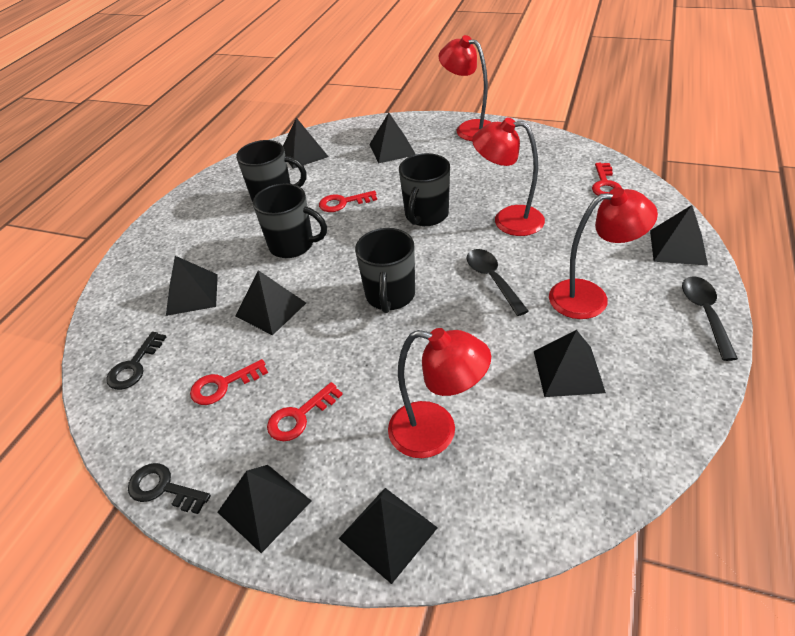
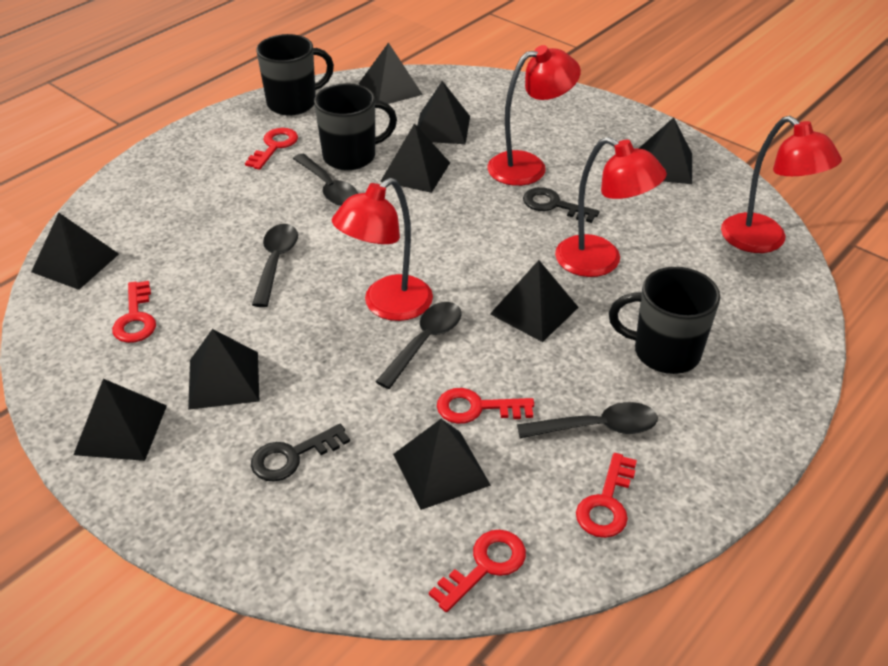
black mug: [236,140,307,202] [253,183,327,258] [355,228,415,313] [399,153,450,226] = 4 -> [257,34,334,116] [314,84,397,170] [609,267,720,374] = 3
black pyramid: [166,256,218,316] [218,465,312,553] [235,270,306,335] [283,118,329,169] [338,488,438,584] [369,113,416,164] [534,330,606,397] [650,205,708,266] = 8 -> [31,213,119,290] [73,379,167,461] [188,329,259,410] [358,43,423,104] [380,123,450,193] [393,419,491,510] [417,81,470,144] [490,260,579,342] [639,117,692,184] = 9
black spoon: [467,249,529,316] [682,276,738,361] = 2 -> [252,224,298,307] [293,154,358,206] [376,302,461,389] [517,402,658,438] = 4
red key: [190,359,268,405] [267,382,343,441] [319,191,377,212] [592,163,622,196] = 4 -> [112,281,156,343] [245,128,298,170] [429,530,526,612] [437,388,534,424] [576,453,637,538] = 5

